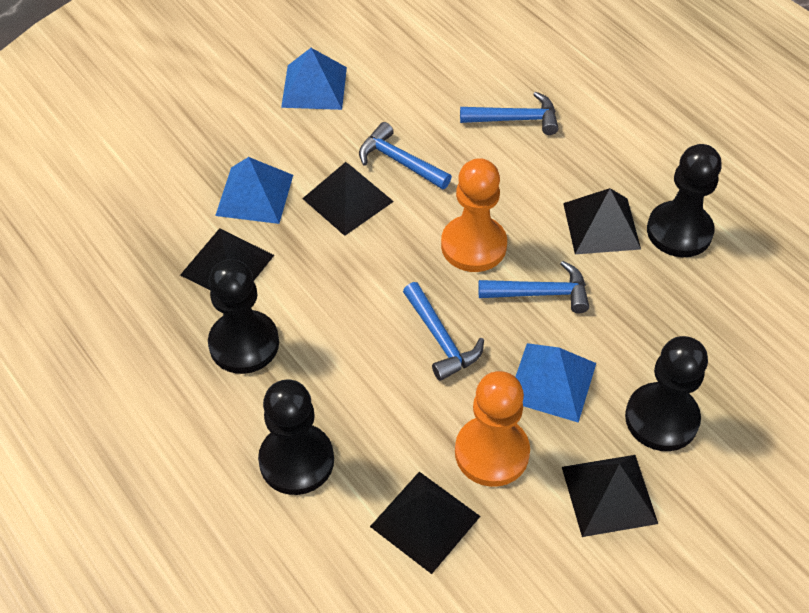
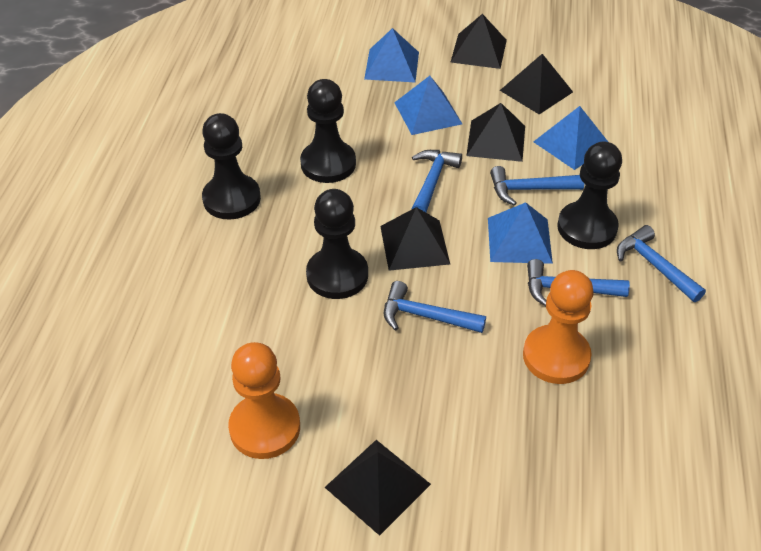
blue hammer: [359,122,452,189] [403,282,484,381] [460,92,558,135] [478,261,589,313] = 4 -> [384,281,486,333] [411,150,462,212] [490,166,585,206] [527,259,630,306] [617,225,706,302] = 5
blue pyramid: [215,157,293,224] [281,48,347,110] [515,343,596,423] = 3 -> [364,28,419,82] [394,76,462,135] [488,202,553,264] [533,106,608,170] = 4

